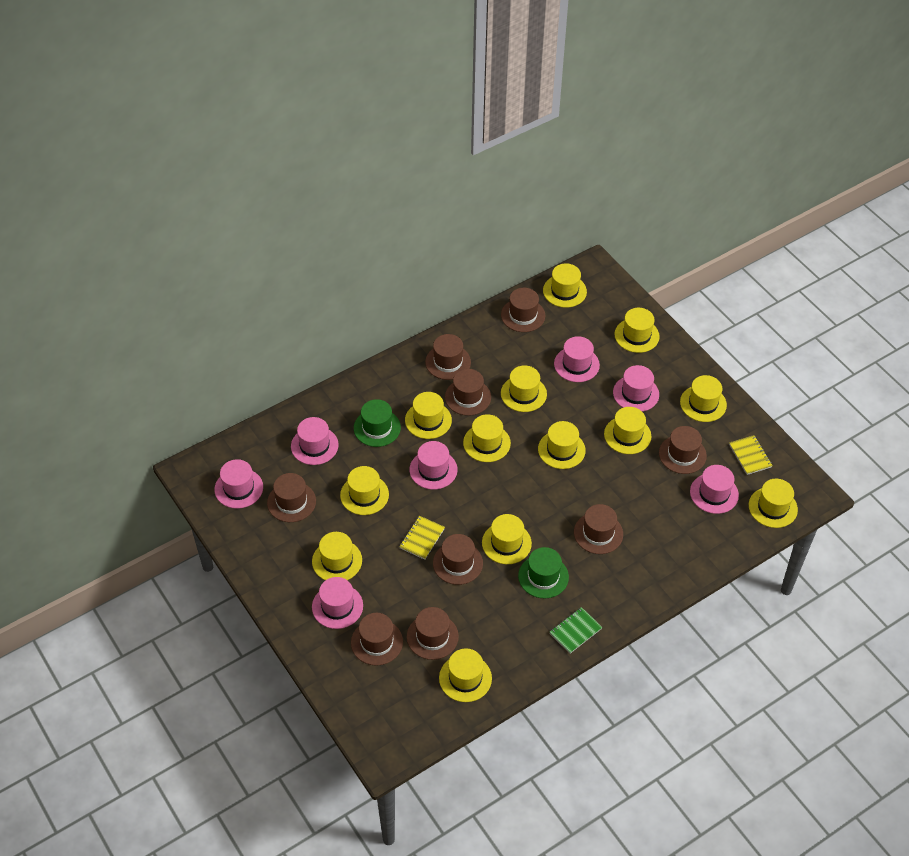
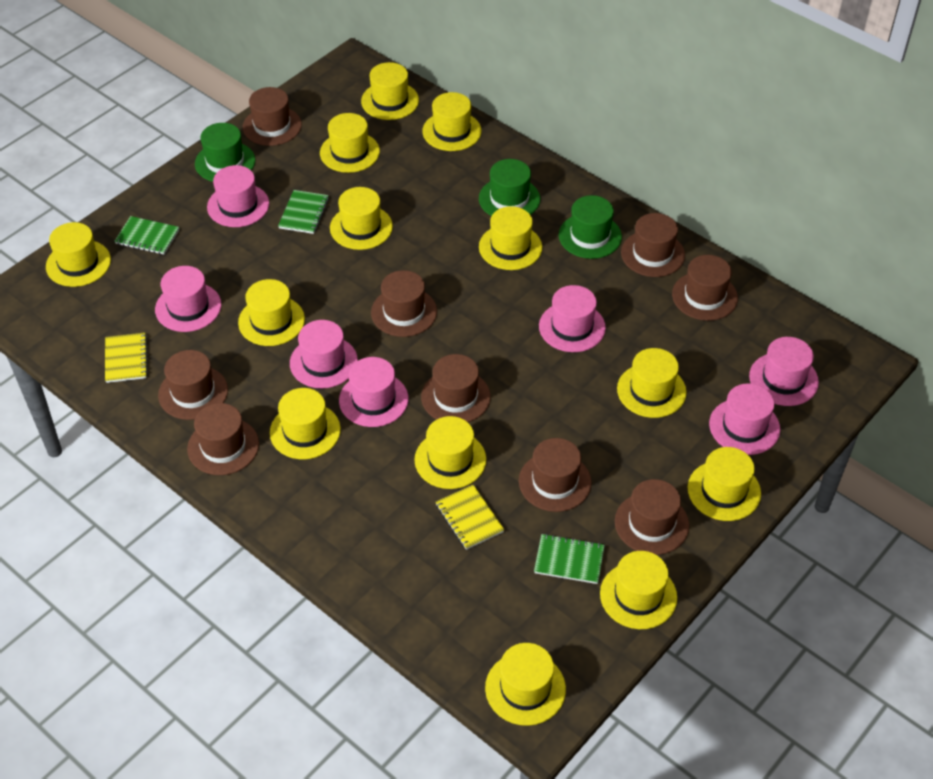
green hat: [354,399,401,447] [518,547,569,598] = 2 -> [195,123,255,182] [479,159,540,216] [559,195,622,259] = 3
green notebook: [550,607,602,653] = 1 -> [115,216,179,255] [278,190,329,234] [534,534,605,584] = 3

